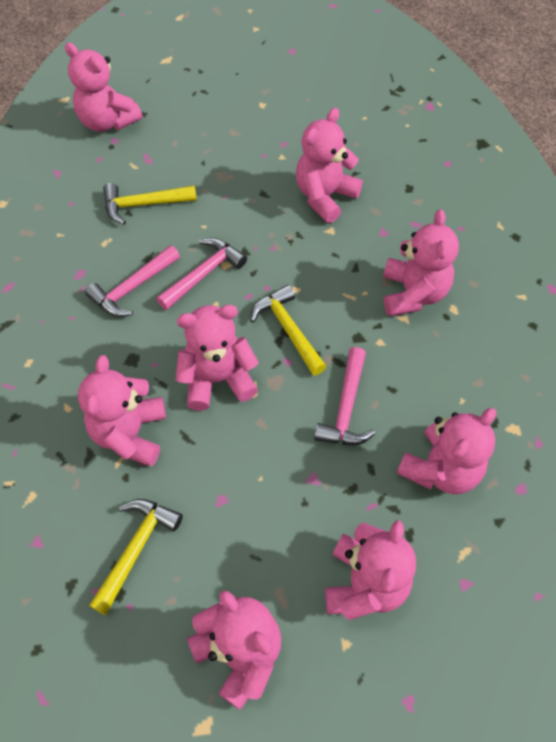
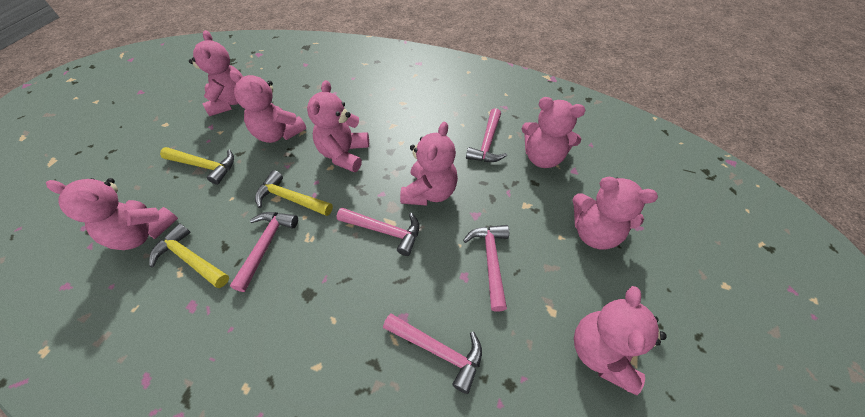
pink hammer: [85,245,180,317] [156,238,247,310] [314,347,376,445] = 3 -> [230,212,298,292] [337,208,420,256] [383,313,482,394] [463,225,509,312] [466,108,507,162] = 5

